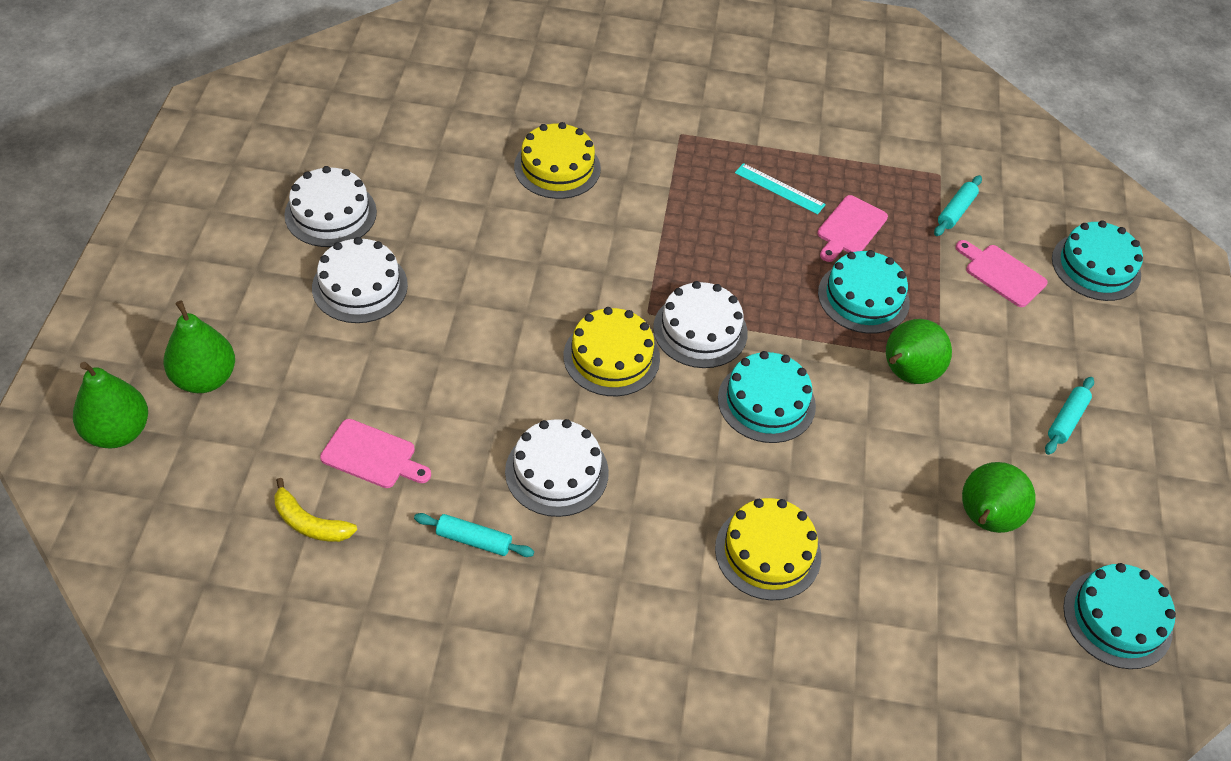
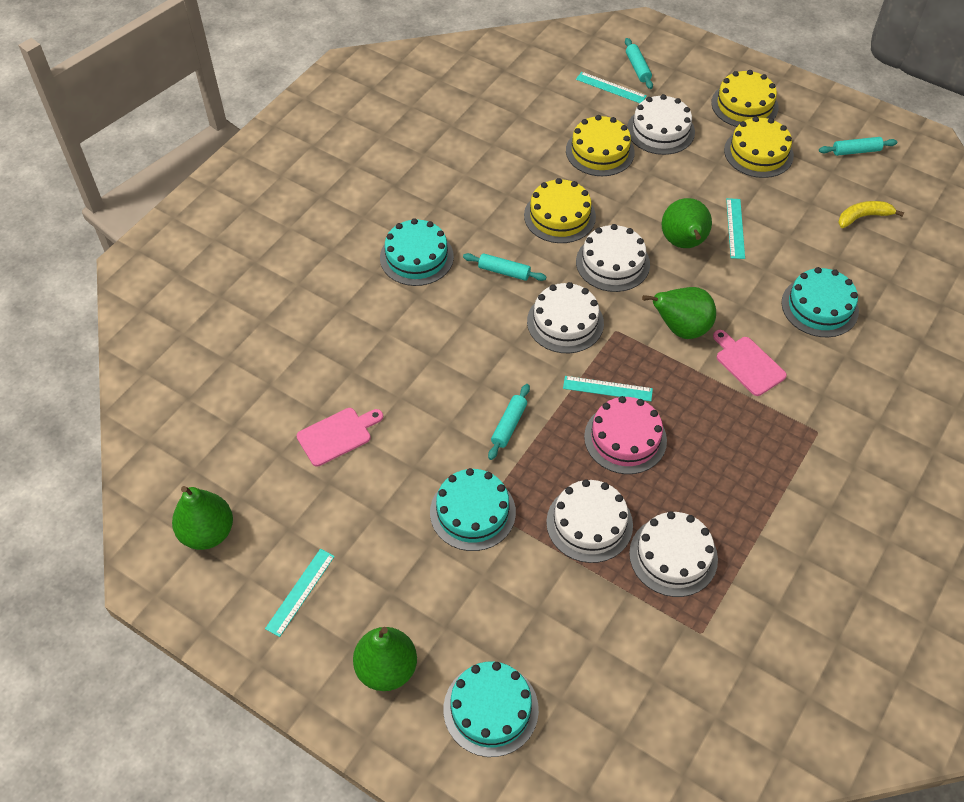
pink cake: none = 0 -> [584,396,667,474] = 1
pink cutting board: [320,419,431,488] [817,195,888,262] [956,240,1048,307] = 3 -> [297,408,383,467] [713,330,787,396] = 2
turquoise rolling pin: [414,513,534,557] [934,175,982,236] [1045,377,1094,455] = 3 -> [463,253,546,281] [488,384,530,460] [625,38,653,89] [819,137,897,156] = 4
turquoise ruler: [735,163,826,215] = 1 -> [265,549,335,637] [563,376,653,401] [576,72,647,103] [726,198,745,259] = 4
white cake: [284,166,377,247] [312,237,408,323] [505,419,609,517] [653,281,748,368] = 4 -> [527,282,604,353] [546,479,633,563] [576,224,650,292] [627,94,695,155] [629,511,718,597] = 5
yellow cake: [514,122,601,199] [564,307,660,396] [715,498,821,600] = 3 -> [524,178,596,243] [566,115,635,176] [711,70,779,127] [724,116,794,178] = 4

